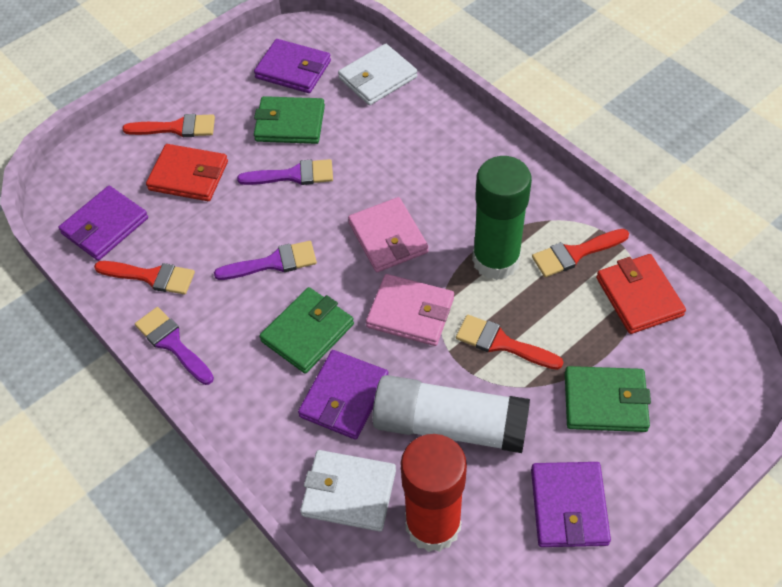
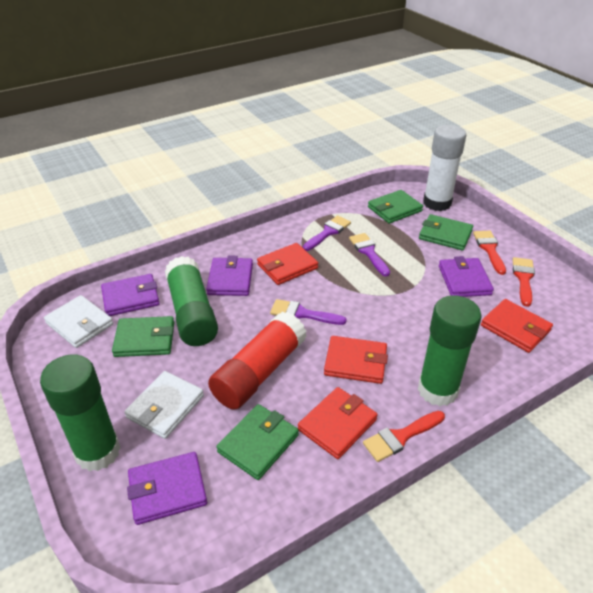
green glue stick: [472,156,532,280] = 1 -> [40,354,121,471] [165,256,218,346] [418,295,481,406] = 3
green wallet: [254,96,325,144] [259,287,354,373] [565,366,651,432] = 3 -> [112,316,174,357] [216,404,299,480] [368,190,423,224] [419,214,473,251] = 4
pink wallet: [348,197,429,272] [366,274,454,346] = 2 -> none = 0
red brush: [94,261,195,295] [122,114,215,137] [456,315,563,370] [532,229,629,277] = 4 -> [363,411,445,462] [473,231,506,275] [513,257,535,307] = 3
red wallet: [146,144,228,201] [596,254,686,334] = 2 -> [257,243,318,285] [298,387,378,459] [324,336,388,384] [481,299,553,353] = 4

